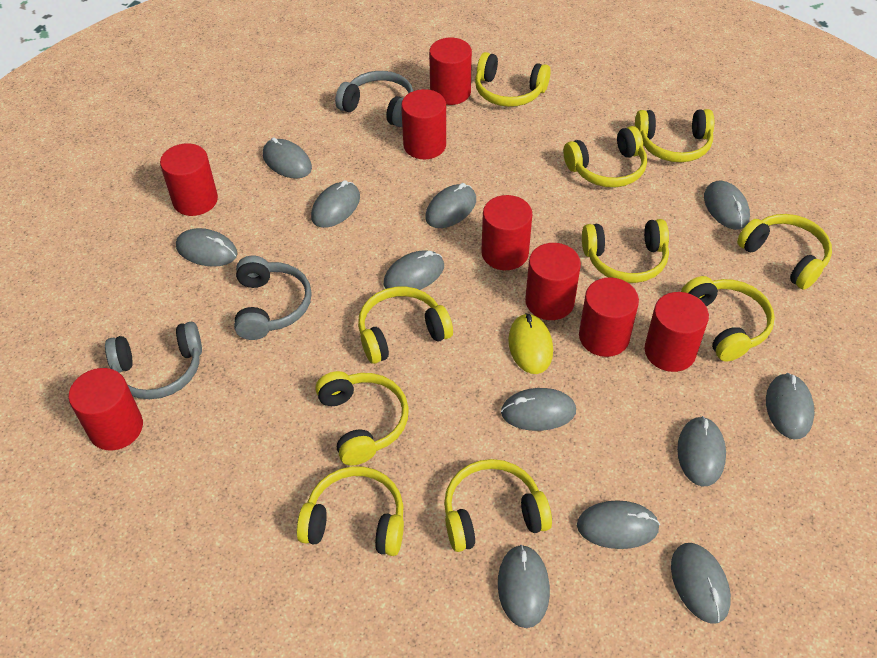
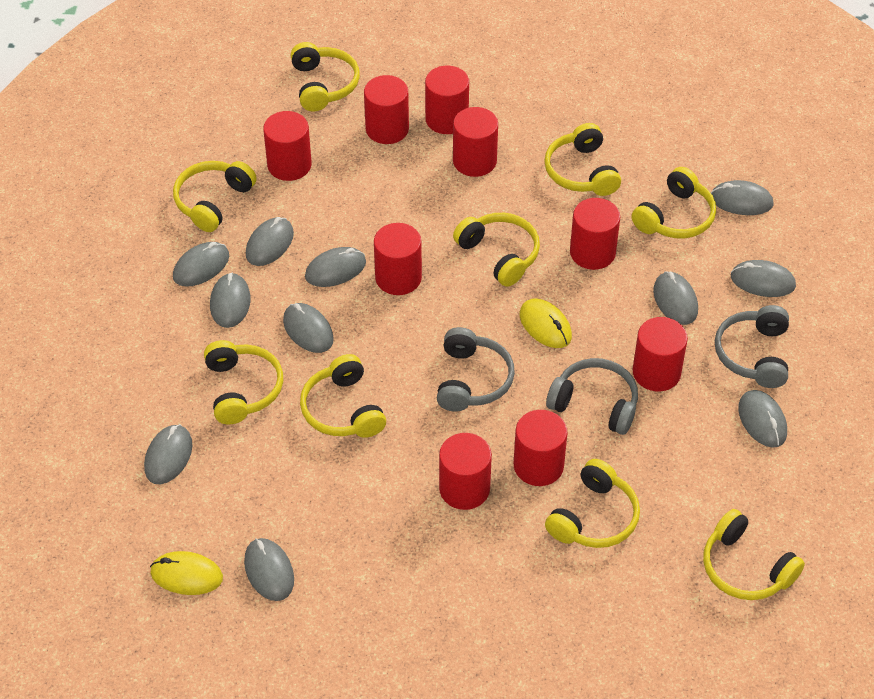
grey mouse: [176,228,238,267] [263,137,312,179] [311,180,360,228] [384,250,444,290] [425,183,476,228] [498,545,550,628] [501,388,576,431] [577,500,660,549] [671,543,731,624] [677,416,726,486] [704,181,750,230] [766,373,815,440] = 12 -> [144,424,192,484] [173,242,229,287] [210,273,250,328] [244,538,294,601] [246,217,294,266] [283,303,334,353] [305,247,366,287] [653,271,698,325] [711,180,774,215] [731,260,796,297] [738,390,787,448] = 11
red cylinder: [69,368,143,450] [160,143,218,216] [401,89,446,159] [429,38,472,105] [481,195,532,270] [525,243,581,320] [579,277,639,357] [645,292,709,372] = 8 -> [263,111,312,181] [364,75,409,144] [374,223,422,295] [425,66,469,134] [439,433,492,510] [453,107,498,177] [514,410,567,486] [570,198,620,270] [633,317,688,391] = 9
yellow headphones: [297,466,404,556] [315,371,409,466] [358,287,453,364] [444,459,552,552] [475,52,551,107] [563,126,647,187] [582,219,669,283] [635,109,714,162] [681,276,775,362] [737,214,832,290] = 10 -> [173,161,257,232] [204,340,283,424] [290,42,360,112] [300,354,386,438] [453,213,540,287] [544,123,621,196] [545,459,640,548] [632,167,716,239] [703,509,805,600] = 9
yellow mouse: [508,313,553,374] = 1 -> [150,551,223,595] [520,299,572,348] = 2

